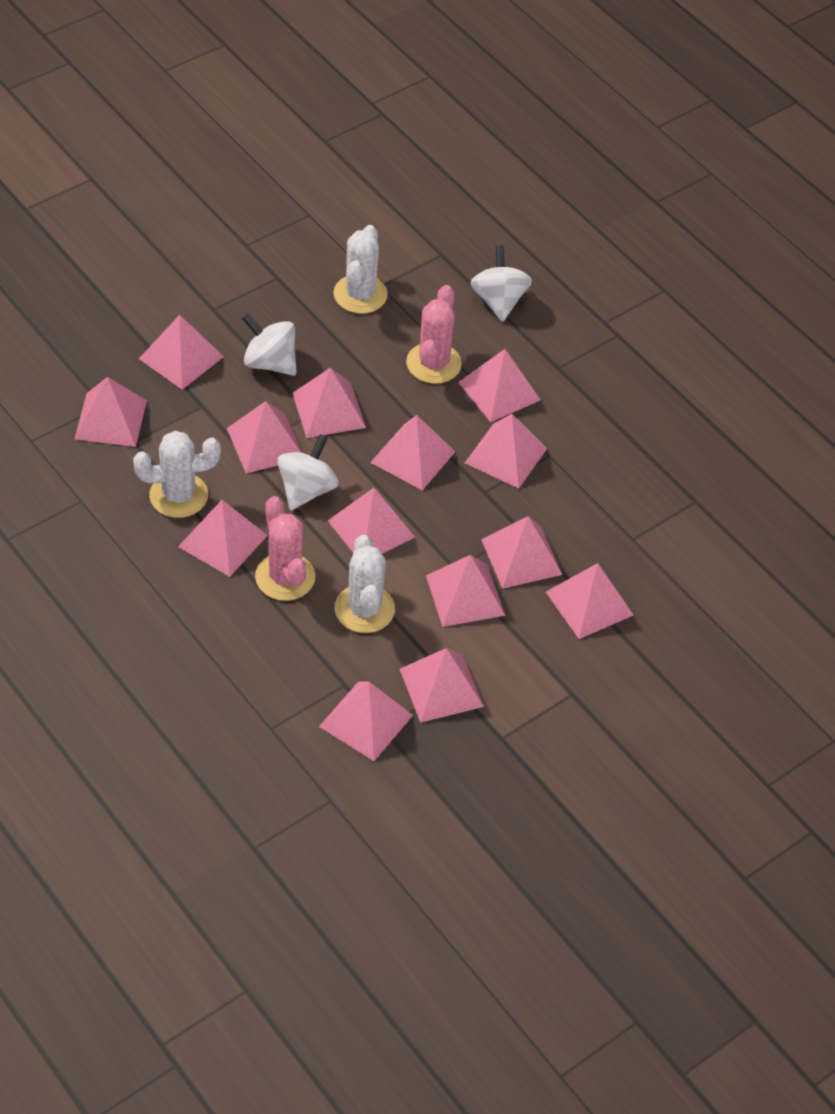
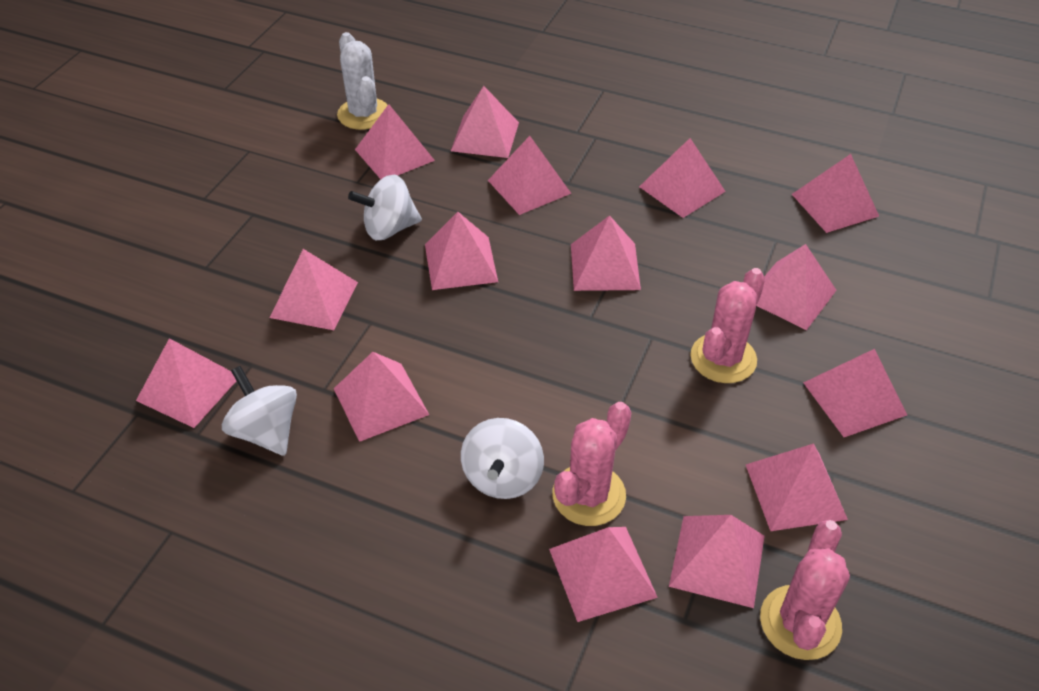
pink cactus: [255,496,315,601] [406,285,462,384] = 2 -> [552,402,631,526] [690,268,765,383] [760,520,850,660] = 3
pink pyramid: [75,377,147,447] [139,315,224,390] [178,500,268,577] [227,401,302,473] [292,368,366,438] [319,681,413,761] [328,488,415,554] [370,415,456,490] [400,648,484,723] [426,555,505,627] [458,349,541,422] [465,414,547,489] [481,516,562,589] [546,563,634,639] = 14 -> [136,338,236,428] [270,249,358,330] [334,352,429,442] [355,104,435,179] [425,212,498,290] [451,86,519,158] [488,136,572,215] [549,527,658,622] [571,215,641,291] [639,138,726,218] [669,515,764,608] [746,444,848,531] [756,244,837,330] [792,154,879,233] [803,349,907,437] = 15
white cactus: [133,431,221,518] [333,225,388,314] [334,535,395,633] = 3 -> [337,32,388,130] = 1

